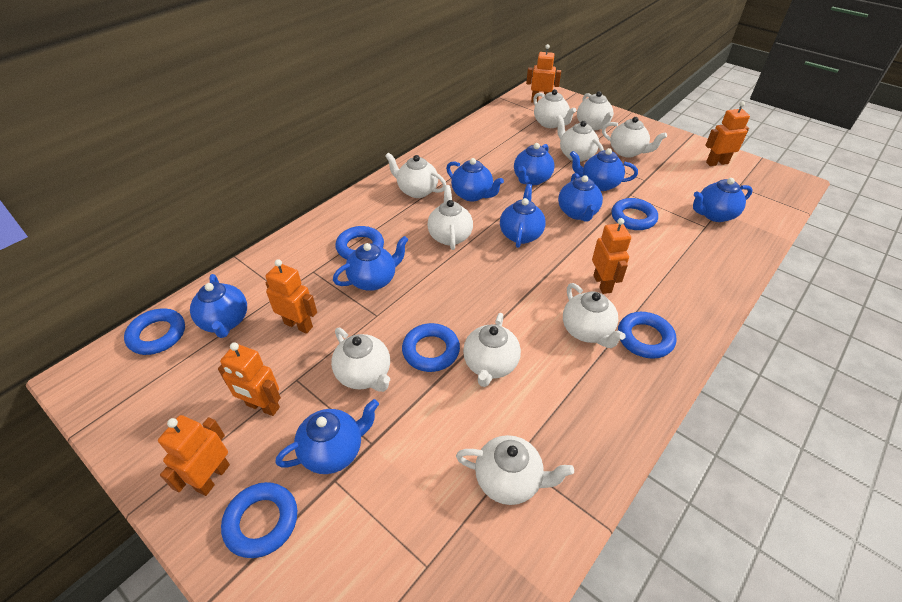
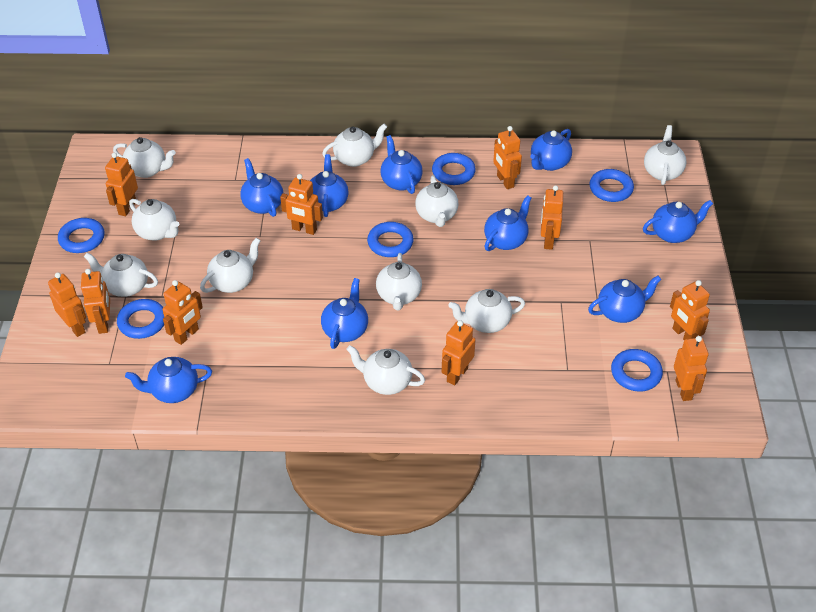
orange robot: [158,415,230,496] [218,342,281,416] [265,259,317,334] [526,44,561,103] [592,218,631,294] [705,101,750,166] = 6 -> [48,272,86,337] [81,269,110,334] [105,153,138,216] [163,280,203,345] [280,174,323,235] [442,320,475,386] [493,126,522,189] [541,185,563,250] [670,280,710,340] [674,336,709,401] = 10

